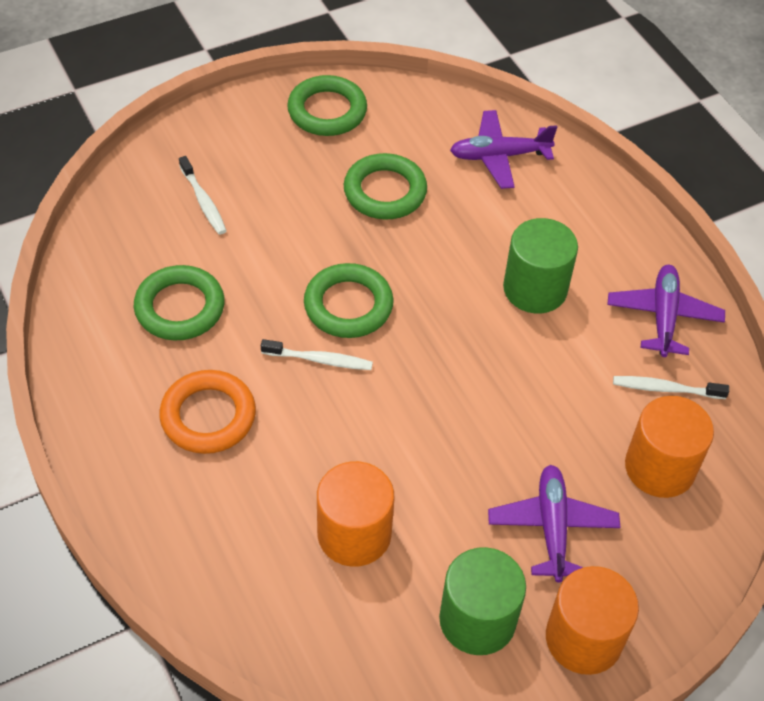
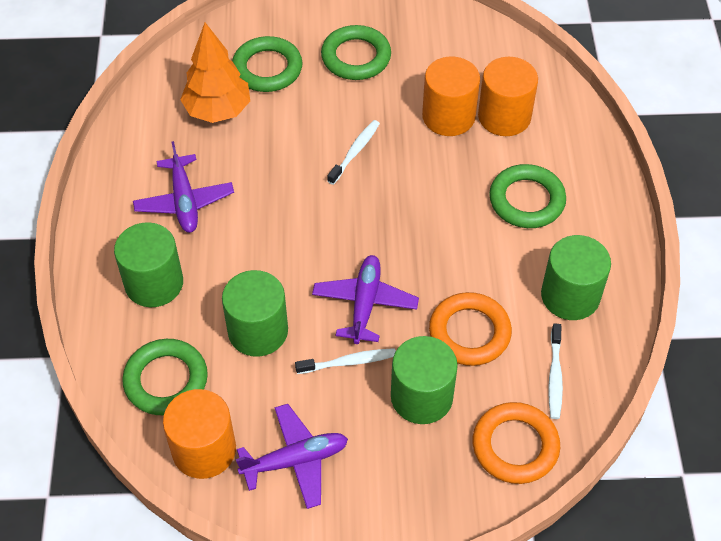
green cylinder: [439,547,526,655] [503,218,578,314] = 2 -> [114,222,183,307] [222,270,288,357] [391,336,458,424] [541,235,611,320] = 4
orange ring: [159,370,256,454] = 1 -> [429,292,512,366] [473,402,560,484] = 2
orange tree: none = 0 -> [180,23,250,123] = 1

